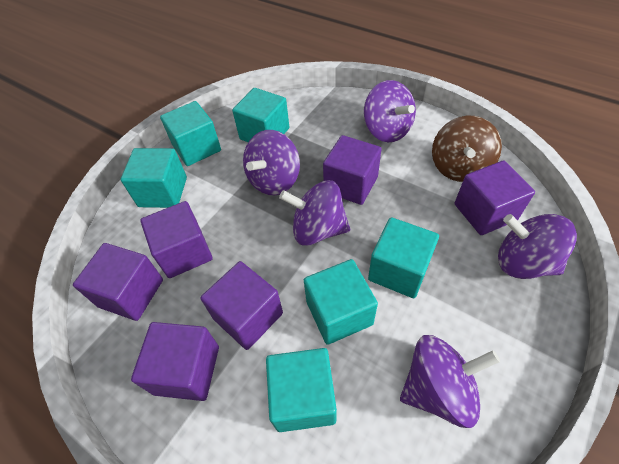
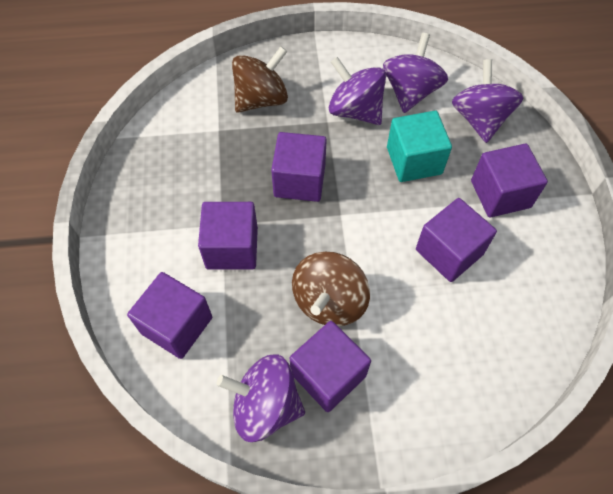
brown spinning top: [432,116,502,182] = 1 -> [232,46,288,113] [292,252,370,326] = 2
purple spinning top: [243,130,300,195] [279,180,350,246] [364,80,416,142] [400,335,500,428] [498,214,577,279] = 5 -> [216,354,305,442] [329,57,386,125] [383,33,448,113] [452,59,523,143] = 4
turquoise cube: [121,148,187,208] [160,101,221,166] [232,88,289,142] [266,348,337,432] [304,259,378,345] [368,217,439,298] = 6 -> [387,111,452,182] = 1

